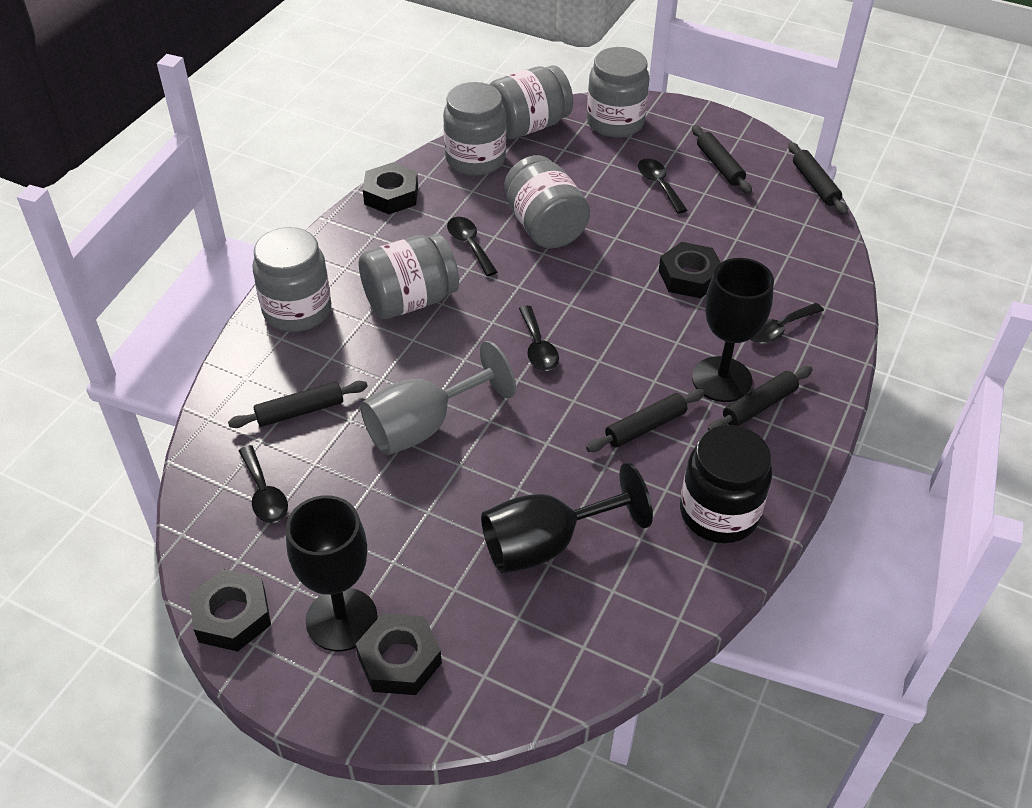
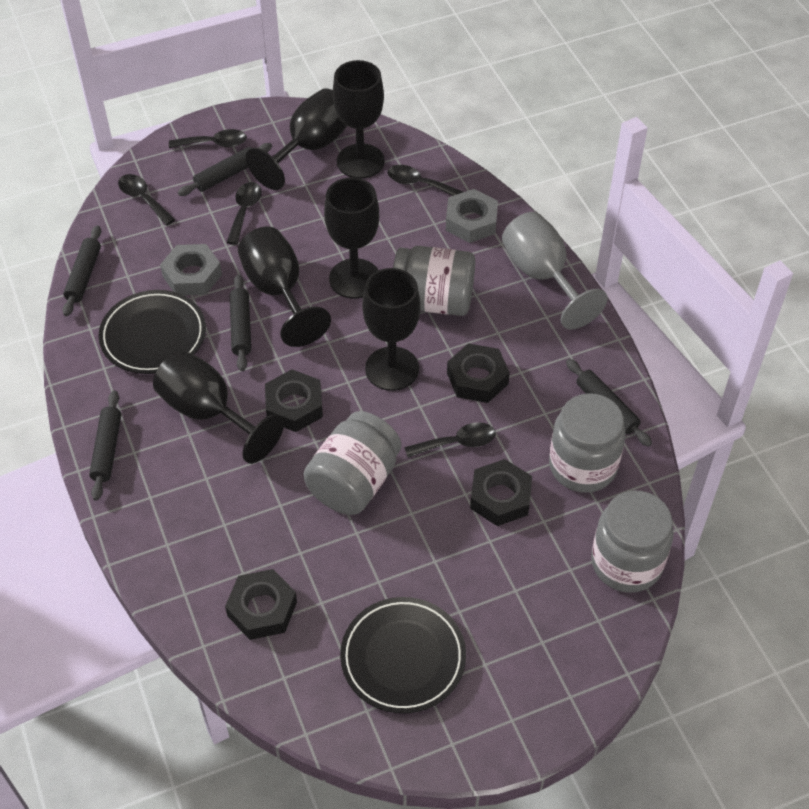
black goblet: [286,495,378,651] [481,463,653,573] [692,258,774,402] = 3 -> [153,350,284,464] [238,227,331,347] [245,88,347,190] [324,177,379,299] [333,60,385,179] [362,268,421,391] = 6
black jar: [680,425,772,543] = 1 -> none = 0
black plate: none = 0 -> [98,290,206,374] [340,597,466,714] = 2
grey jar: [252,227,331,332] [359,234,459,319] [443,82,506,176] [489,66,573,139] [504,155,590,249] [587,47,650,137] = 6 -> [303,411,401,515] [393,246,475,316] [549,393,626,493] [591,490,674,593] = 4
grey nut: none = 0 -> [160,244,222,296] [446,189,498,243] = 2

